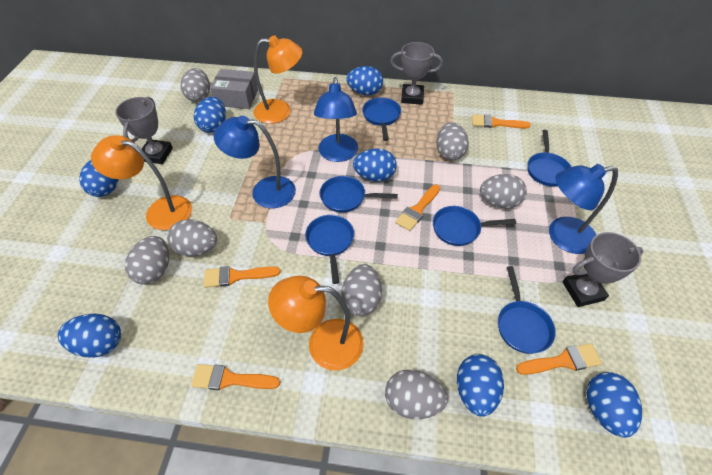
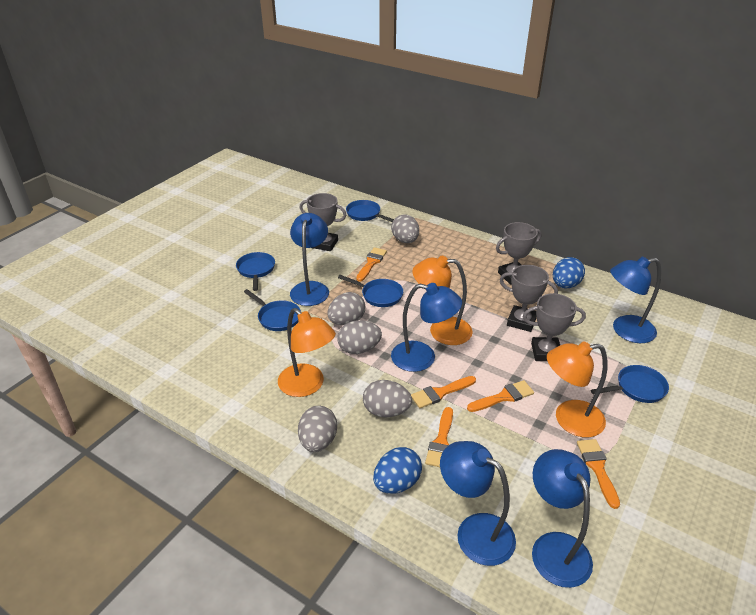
blue egg: [58,313,121,358] [79,160,118,197] [194,97,226,133] [346,66,383,96] [353,148,397,182] [457,354,504,417] [586,372,642,438] = 7 -> [373,447,422,494] [553,257,585,288] = 2
blue lamp: [213,116,296,208] [314,77,358,162] [549,164,618,254] = 3 -> [290,213,329,306] [391,283,462,372] [440,441,516,566] [532,449,593,588] [610,257,661,343] = 5
blue pan: [305,215,354,284] [319,176,398,213] [362,98,401,141] [433,206,516,246] [498,266,556,354] [528,130,571,186] = 6 -> [236,252,275,291] [244,289,301,331] [338,275,403,307] [346,200,394,222] [591,365,669,403] = 5
grey box: [210,69,258,109] = 1 -> none = 0
grey egg: [125,236,169,284] [167,219,217,256] [180,68,210,102] [341,264,382,316] [385,370,448,419] [436,122,469,160] [480,174,527,209] = 7 -> [298,406,337,452] [327,292,365,325] [337,320,382,354] [363,380,412,417] [391,214,419,243] = 5
grey trophy: [115,97,173,164] [390,42,443,105] [563,232,643,307] = 3 -> [299,193,346,251] [496,222,542,285] [500,265,558,332] [523,293,586,361] = 4

